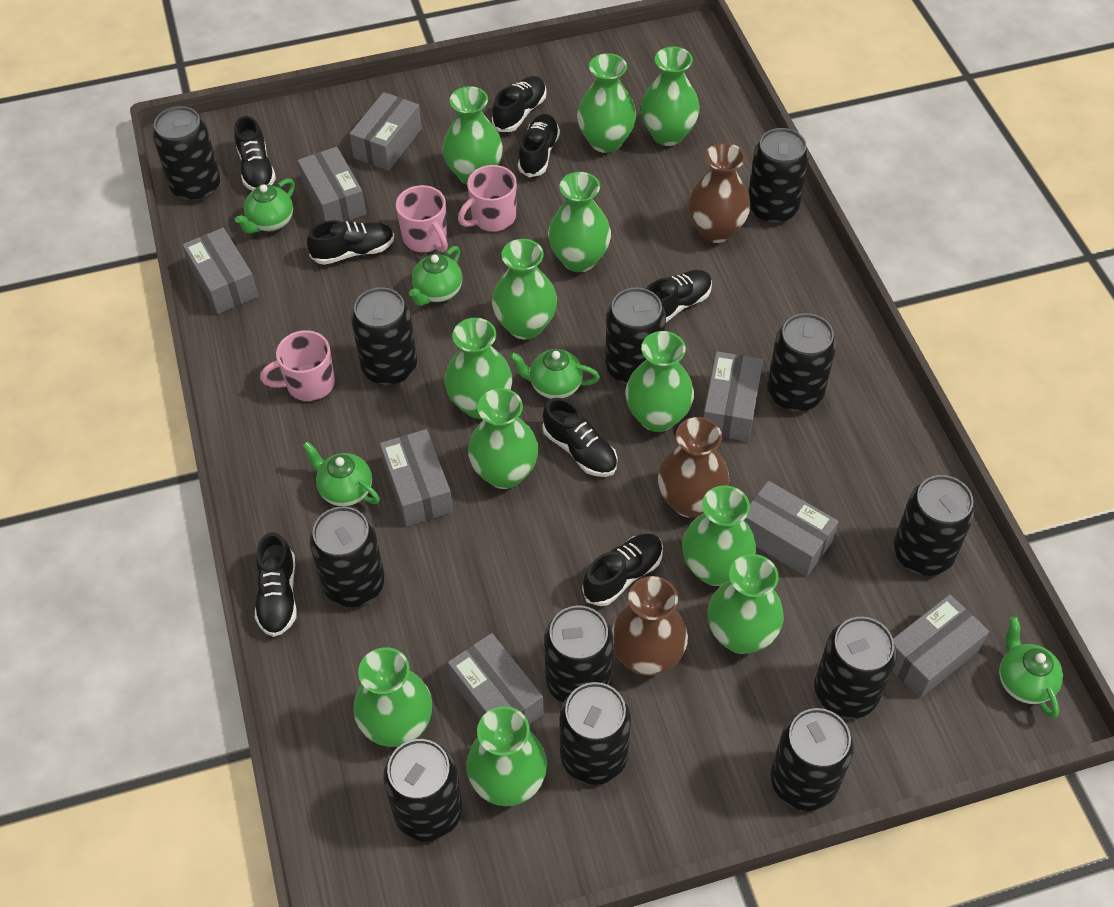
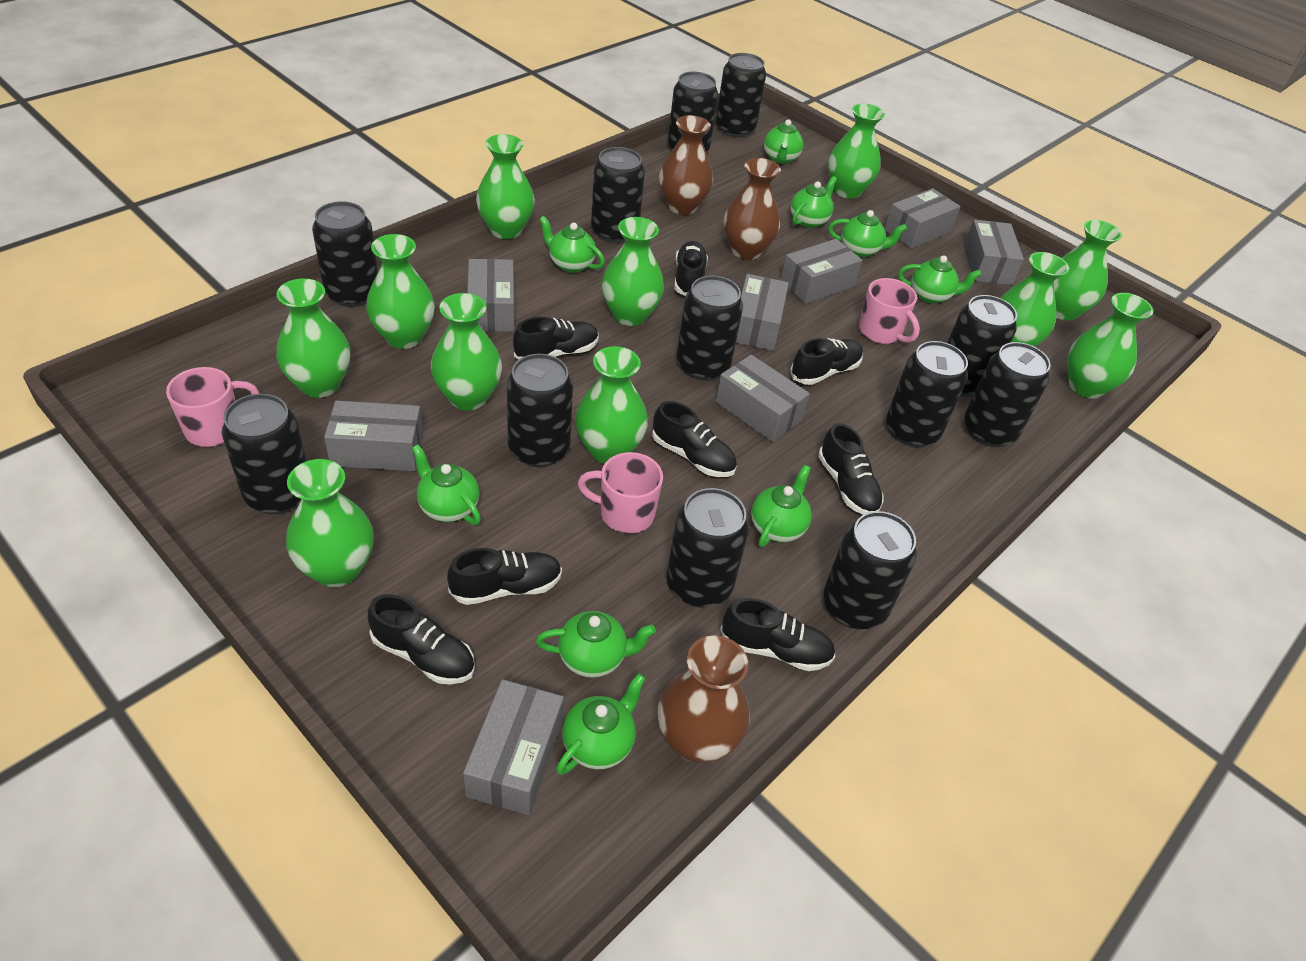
green teapot: [235,178,295,233] [302,441,380,506] [409,246,462,306] [509,349,600,399] [999,616,1063,718] = 5 -> [412,445,481,525] [536,611,656,678] [539,216,605,273] [556,673,645,775] [751,465,812,547] [764,119,803,164] [791,176,837,228] [828,210,907,257] [898,255,981,304] = 9
green vase: [353,647,432,747] [442,86,503,185] [445,318,512,419] [466,706,547,806] [468,388,538,489] [492,239,557,340] [548,172,611,272] [577,53,636,153] [625,331,694,432] [641,47,700,146] [682,485,756,586] [708,554,784,654] = 12 -> [276,278,350,398] [286,459,374,587] [366,234,435,349] [431,293,502,411] [476,134,535,239] [575,346,648,464] [602,217,664,326] [828,103,885,199] [1001,252,1069,347] [1054,220,1122,321] [1068,293,1153,399] = 11

